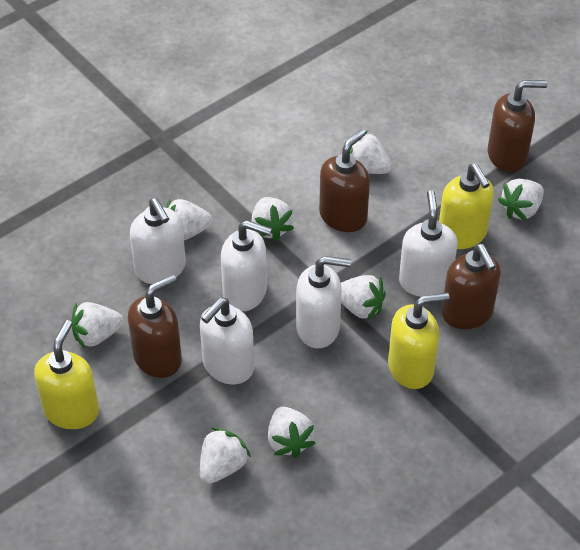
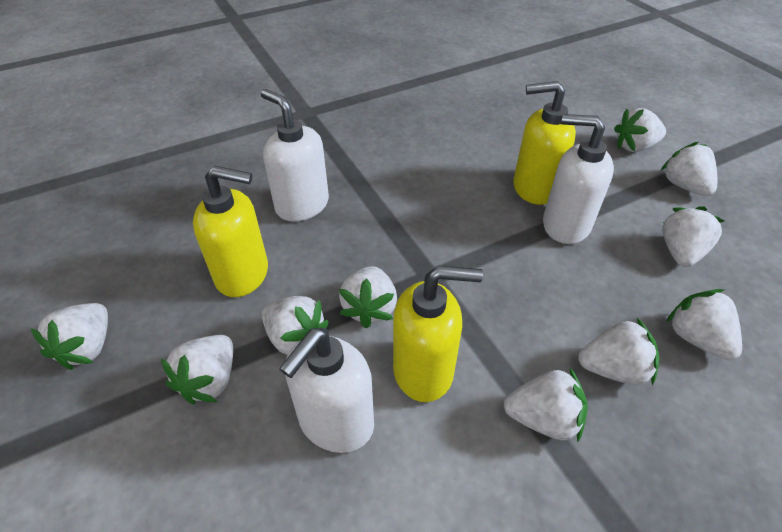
brown soap dispenser: [128,274,182,378] [319,129,370,232] [442,244,501,329] [488,80,547,172] = 4 -> none = 0
white soap dispenser: [130,198,186,284] [200,298,254,384] [221,220,272,312] [296,256,351,348] [399,190,458,297] = 5 -> [261,89,329,222] [279,328,374,453] [543,114,614,244] = 3
white strawberry: [71,302,124,349] [166,199,213,240] [200,427,251,484] [252,197,294,242] [268,406,316,458] [341,275,386,321] [350,131,392,174] [498,179,544,221] = 8 -> [31,303,108,370] [161,335,233,404] [262,296,329,355] [339,266,397,328] [504,368,588,442] [578,318,659,386] [614,108,666,152] [661,142,717,196] [662,206,724,267] [666,289,742,360] = 10

